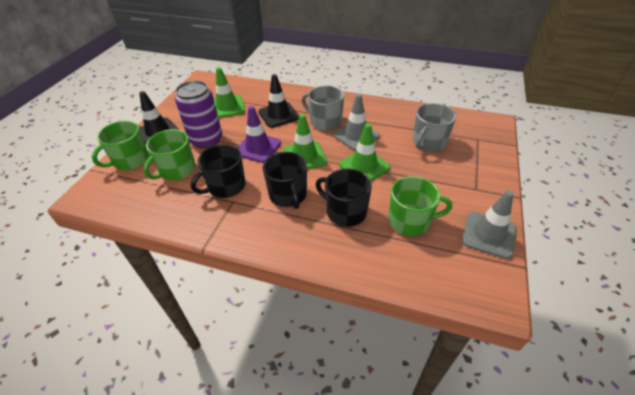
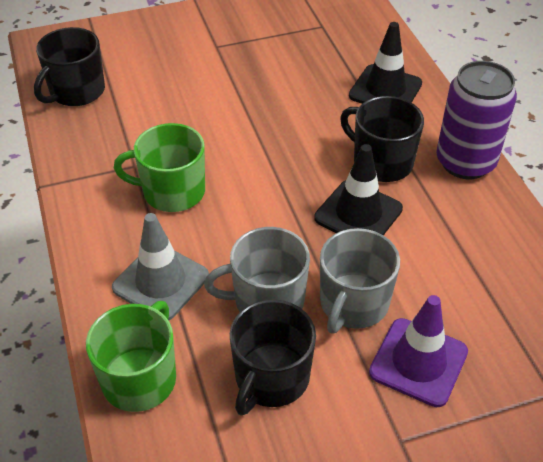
green mug: [92,121,149,170] [143,129,196,180] [389,176,452,236] = 3 -> [86,301,176,412] [114,123,205,212] = 2
green traffic cone: [214,67,245,118] [283,114,327,169] [339,123,390,181] = 3 -> none = 0
grey traffic cone: [333,94,380,151] [462,190,516,259] = 2 -> [112,213,209,320] = 1

